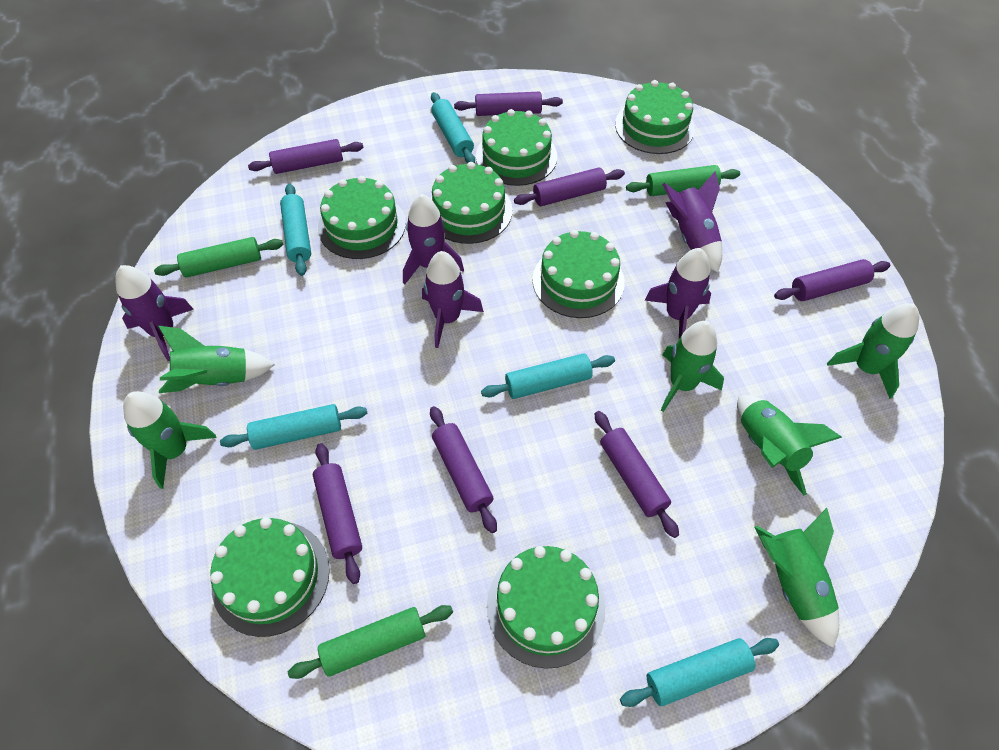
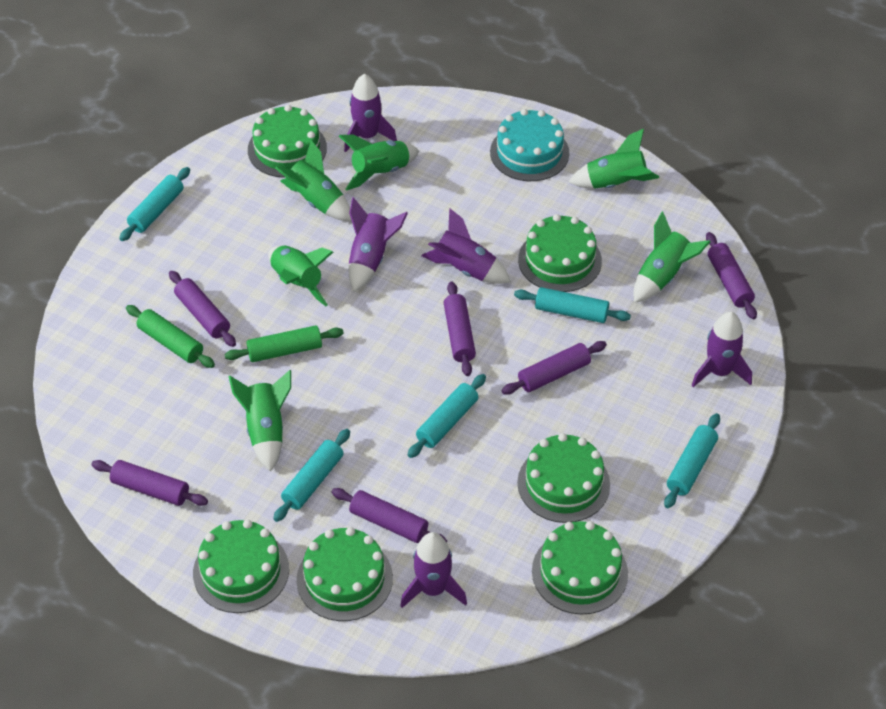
green cake: [210,517,330,637] [318,176,406,259] [430,162,512,244] [476,109,557,186] [487,546,605,669] [533,230,625,318] [615,80,695,154] = 7 -> [193,520,289,613] [248,105,327,178] [297,527,393,621] [517,433,610,523] [518,214,602,292] [532,521,628,614] = 6
green rolling pin: [154,237,283,278] [288,605,453,679] [626,165,740,196] = 3 -> [126,305,215,368] [224,325,344,362] = 2
purple rolling pin: [248,139,364,174] [313,443,362,584] [430,406,497,533] [454,92,563,116] [514,167,625,206] [595,411,679,538] [774,259,890,301] = 7 -> [91,460,208,506] [169,271,236,347] [331,488,447,543] [444,281,476,376] [502,341,607,395] [706,232,757,319] = 6
turquoise cake: none = 0 -> [490,109,569,181] = 1

